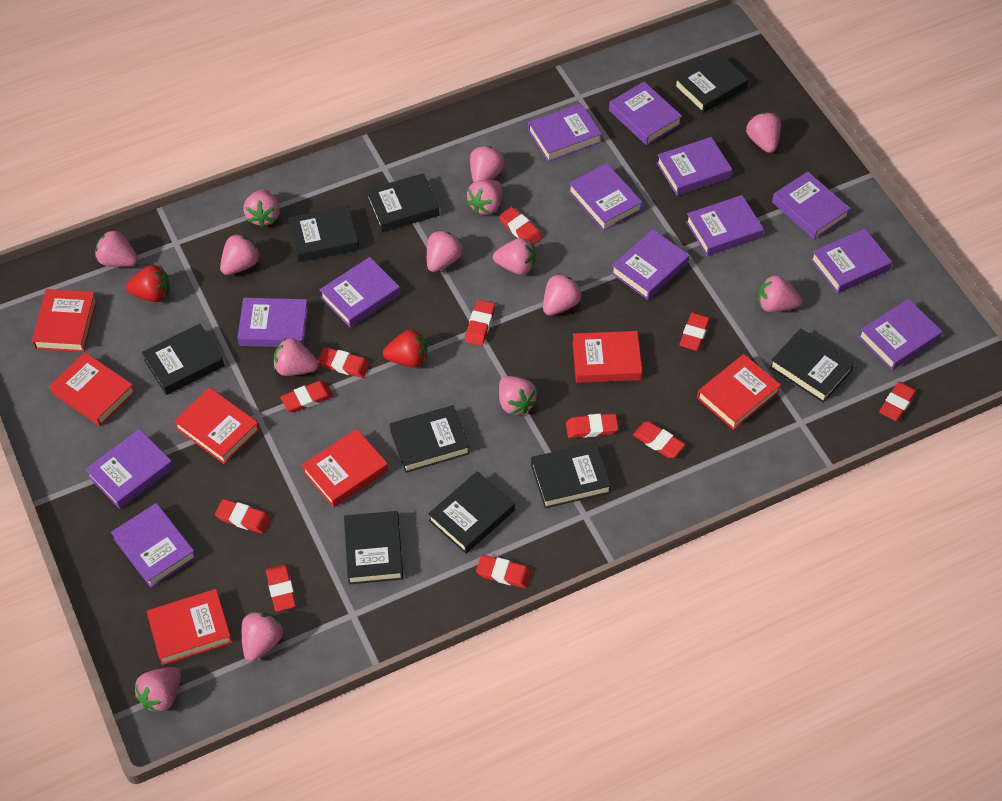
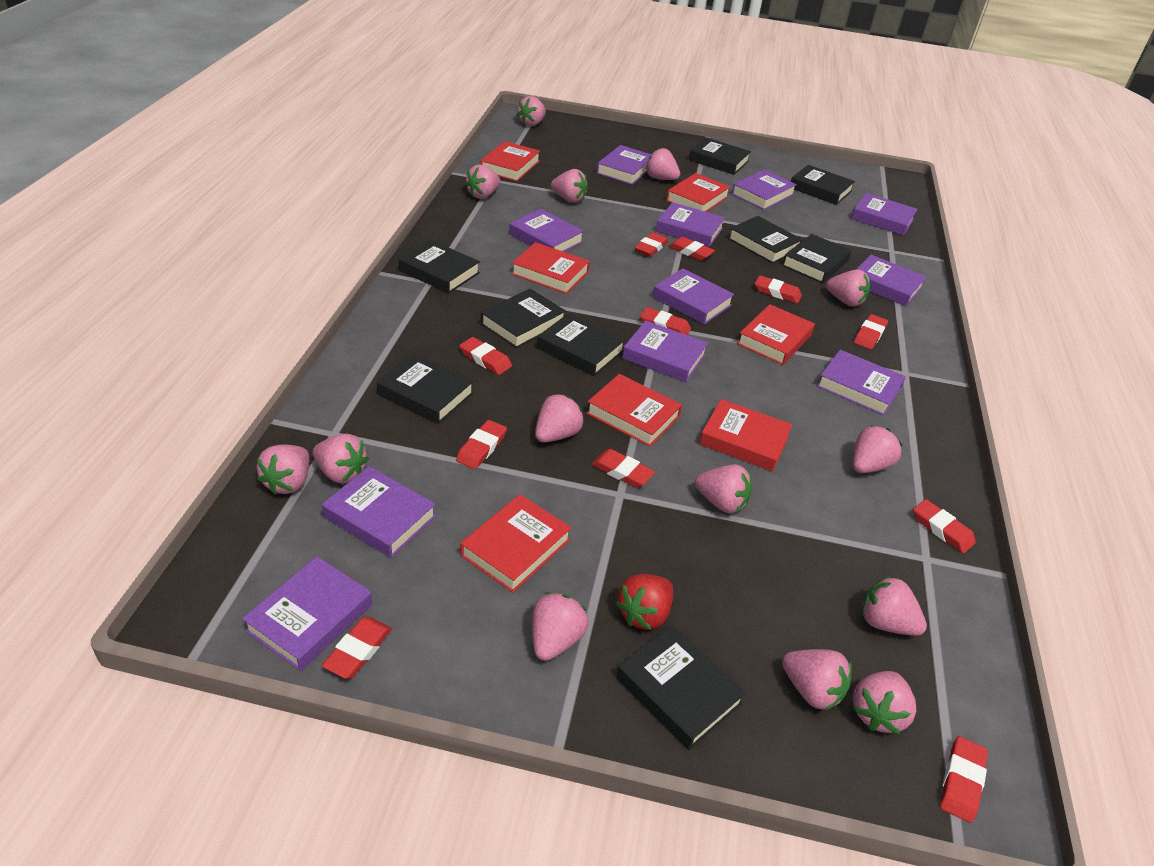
purple book: [85,429,174,509] [111,503,196,588] [238,298,308,347] [320,257,400,328] [528,103,602,162] [569,163,643,231] [609,82,682,145] [611,229,689,300] [657,137,732,196] [686,195,764,256] [772,171,851,240] [811,228,892,293] [859,299,943,370] = 13 -> [242,556,373,671] [322,466,436,558] [509,209,584,252] [596,145,652,185] [622,321,708,382] [653,269,734,325] [656,202,725,247] [731,170,797,210] [817,350,906,416] [851,193,918,236] [856,255,927,306] = 11
red strawberry: [126,265,170,302] [383,329,427,368] = 2 -> [616,574,673,630] = 1

